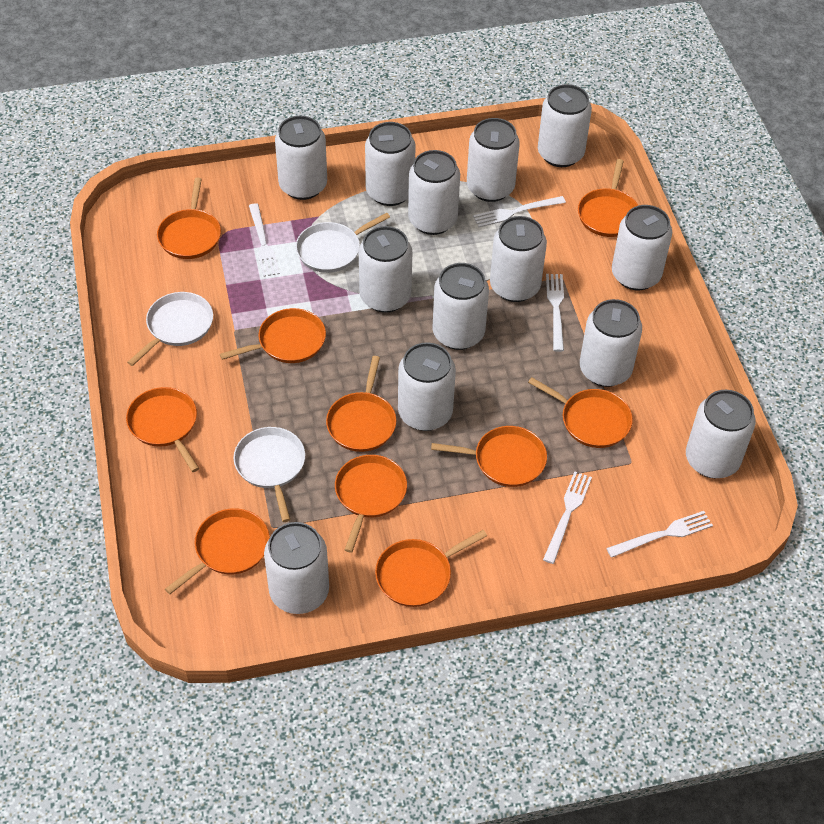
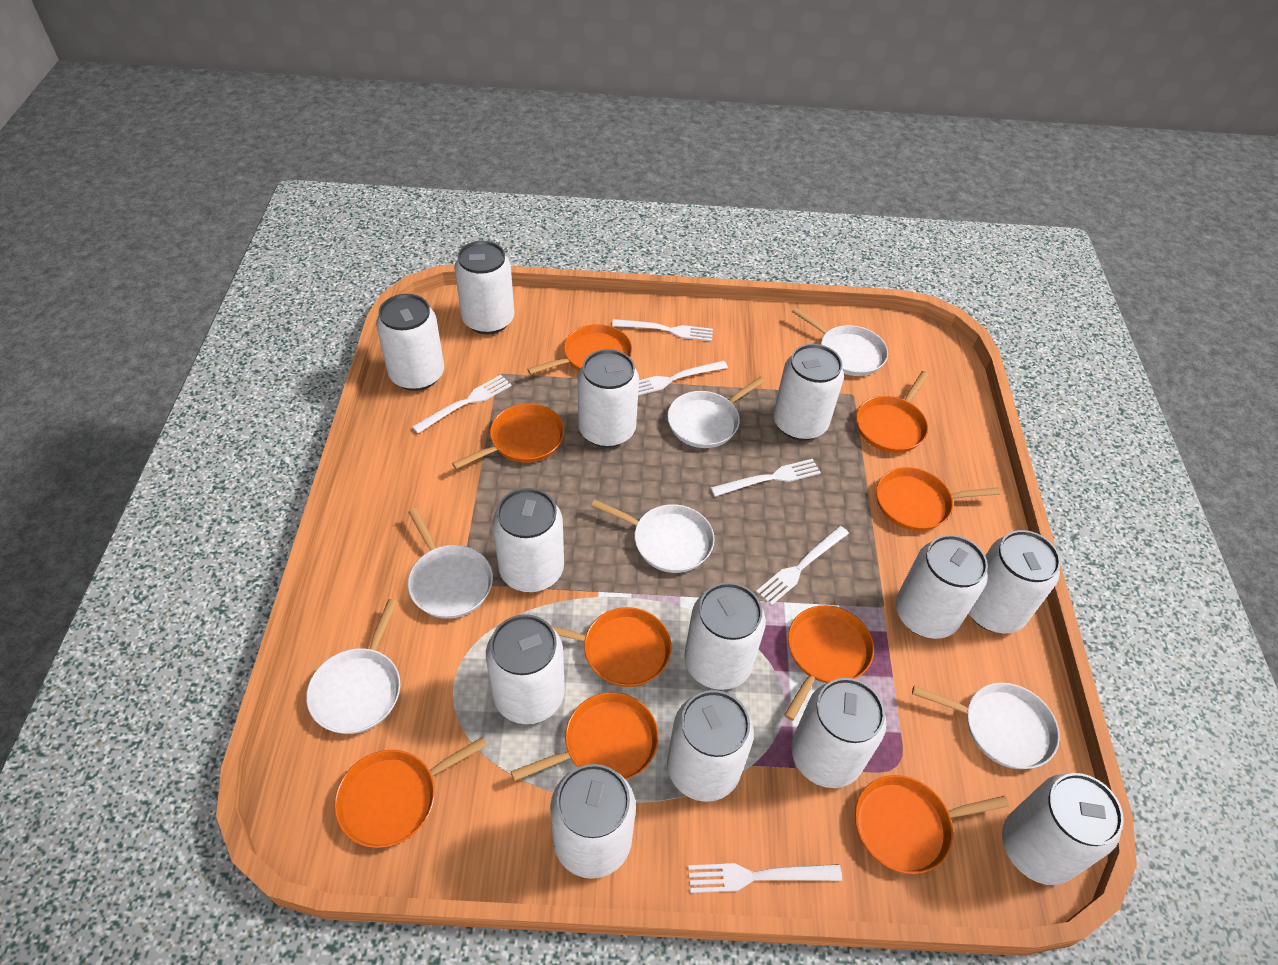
orange pan: [126,387,199,472] [157,178,221,259] [165,508,270,594] [220,308,326,363] [326,356,396,452] [335,455,407,553] [375,530,487,607] [431,426,547,487] [528,377,633,448] [578,159,638,237] = 10 -> [334,737,487,848] [452,404,564,469] [511,692,659,781] [527,324,632,375] [551,607,672,687] [784,605,874,721] [855,775,1009,874] [856,371,929,453] [876,467,1000,531] = 9
white fork: [249,203,280,277] [473,196,566,227] [543,472,592,564] [546,274,564,352] [606,511,713,558] = 5 -> [412,375,512,433] [612,319,713,341] [638,361,728,396] [688,863,842,893] [710,459,821,497] [756,526,849,606] = 6
white pan: [127,292,213,366] [233,427,305,522] [296,213,390,273] = 3 -> [306,599,400,734] [408,508,493,619] [591,499,715,573] [667,376,765,448] [792,308,888,376] [912,683,1060,769] = 6

